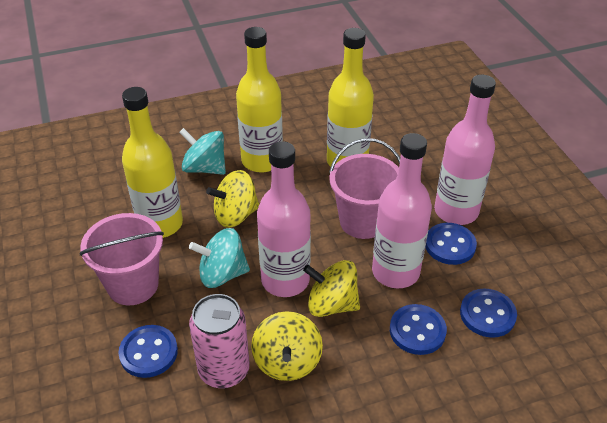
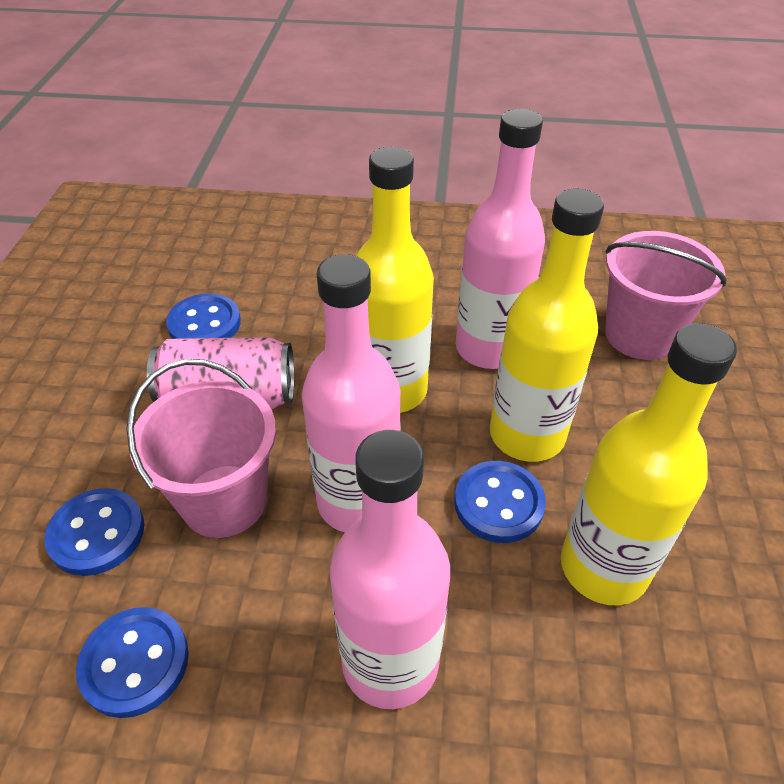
turquoise spinning top: [179,128,226,175] [189,228,250,288] = 2 -> none = 0
yellow spinning top: [206,170,259,228] [251,311,323,381] [303,260,360,317] = 3 -> none = 0

